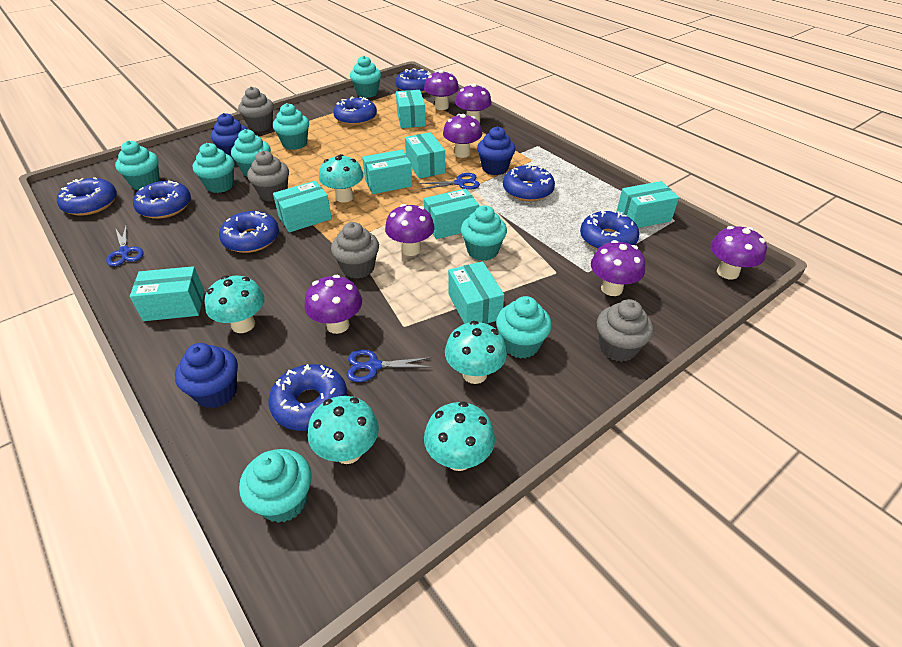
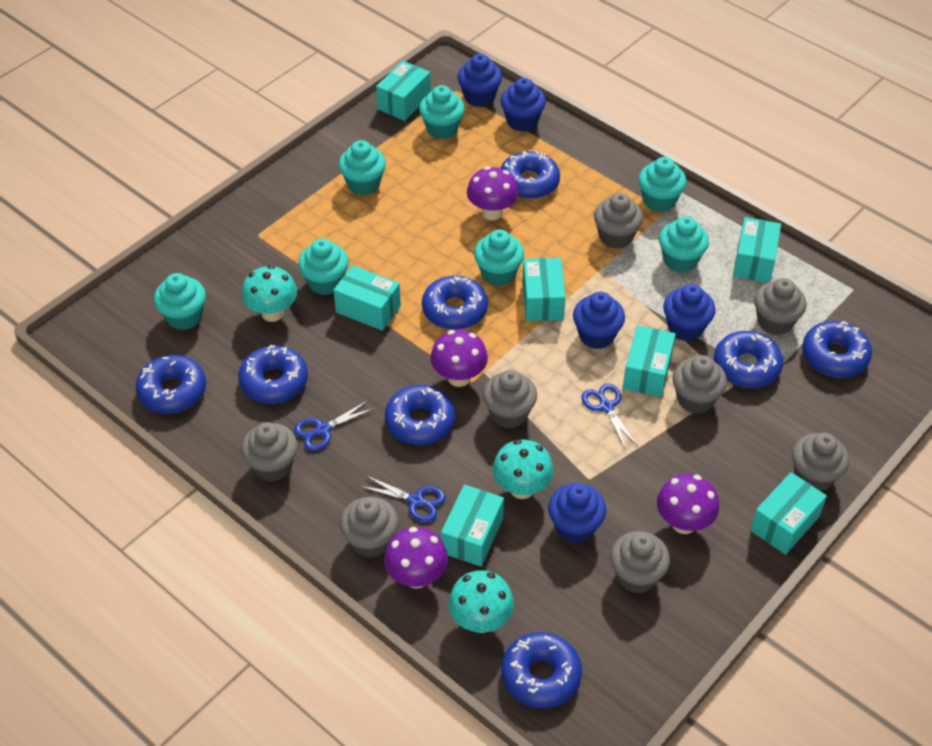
blue cupcake: [175,343,238,408] [211,113,248,161] [477,126,516,175] = 3 -> [458,54,502,107] [500,78,546,131] [548,483,606,543] [573,292,625,349] [663,284,716,341] = 5
grey cupcake: [238,86,274,132] [247,151,289,202] [331,222,379,279] [597,299,654,362] = 4 -> [241,422,298,482] [340,497,399,558] [483,370,537,429] [594,193,643,249] [610,531,670,593] [672,355,727,414] [754,278,807,335] [792,433,849,492] = 8
purple mushroom: [304,275,362,334] [385,204,435,256] [424,70,459,110] [443,114,482,158] [455,83,492,123] [591,240,645,296] [710,226,767,280] = 7 -> [384,527,448,589] [430,330,488,387] [467,166,519,220] [657,474,719,534] = 4
turquoise box: [130,266,204,321] [273,181,332,232] [362,150,412,194] [396,90,426,128] [405,132,445,179] [424,188,479,239] [448,261,504,324] [616,181,679,228] = 8 -> [333,265,401,331] [376,61,431,121] [441,485,504,567] [523,258,566,321] [623,325,676,397] [733,217,781,283] [750,472,827,555] = 7
turquoise cupcake: [115,141,160,190] [193,143,234,193] [231,129,271,177] [239,449,312,523] [273,103,309,150] [350,56,381,98] [461,205,507,261] [496,296,552,359] = 8 -> [154,273,206,330] [298,238,349,295] [339,140,386,195] [419,85,465,139] [474,230,524,286] [638,157,687,212] [659,216,709,273] = 7
turquoise mushroom: [205,276,265,333] [308,396,379,464] [319,154,364,203] [424,401,495,471] [445,321,507,384] = 5 -> [242,265,297,322] [448,570,514,633] [492,440,554,499] = 3

